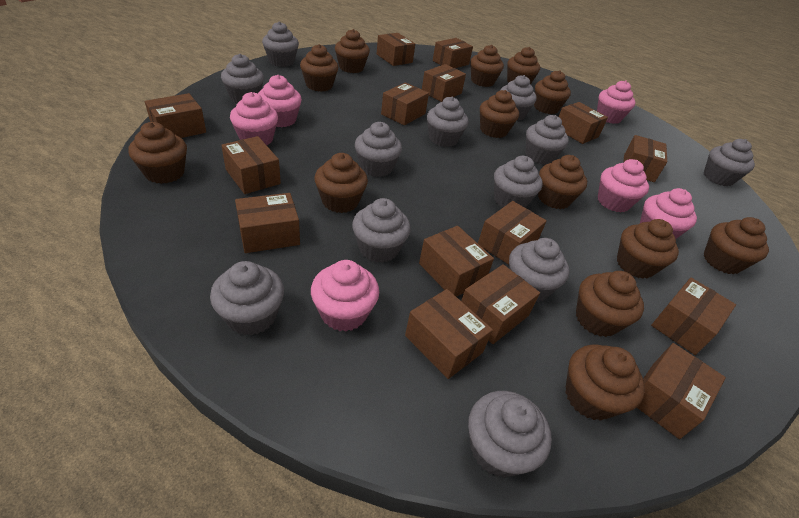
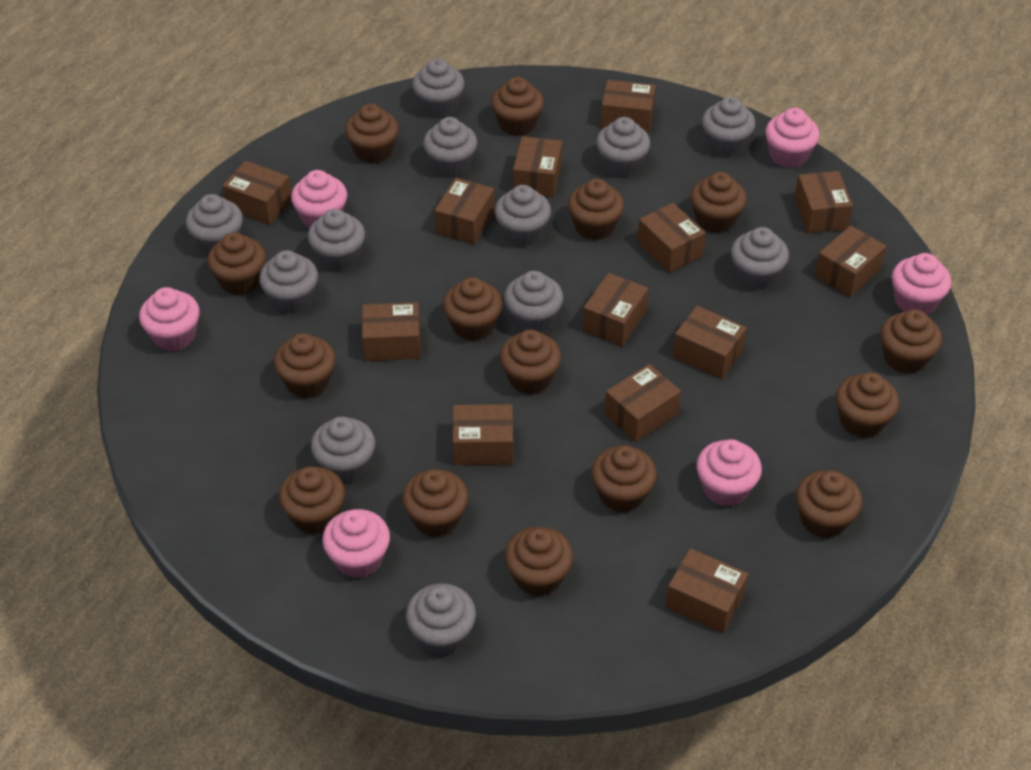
brown box: [145,93,206,138] [221,136,281,194] [235,193,300,253] [377,33,415,66] [381,82,429,125] [405,289,493,379] [419,226,494,297] [422,64,466,102] [433,38,473,68] [461,264,540,344] [478,201,547,265] [559,102,608,144] [623,135,667,182] [636,343,726,439] [651,278,736,355] = 15 -> [222,161,291,225] [362,302,421,361] [434,178,494,245] [453,404,513,465] [513,136,562,198] [583,273,648,346] [601,80,656,134] [605,364,681,442] [637,203,706,273] [665,548,748,634] [673,306,747,379] [794,171,853,233] [815,225,886,297] = 13
brown cupcake: [128,122,187,184] [300,44,338,92] [314,153,368,213] [335,29,370,73] [470,45,504,87] [480,90,519,138] [507,47,540,84] [534,70,571,114] [538,155,587,209] [565,345,645,421] [576,271,644,337] [617,219,679,279] [704,217,769,274] = 13 -> [207,232,266,295] [274,333,336,398] [279,467,345,534] [345,104,399,164] [402,469,468,537] [443,277,502,341] [491,77,544,136] [500,329,561,394] [505,527,573,596] [568,179,624,240] [591,445,657,513] [690,172,747,233] [796,471,862,538] [836,372,899,438] [881,309,942,374] = 15

